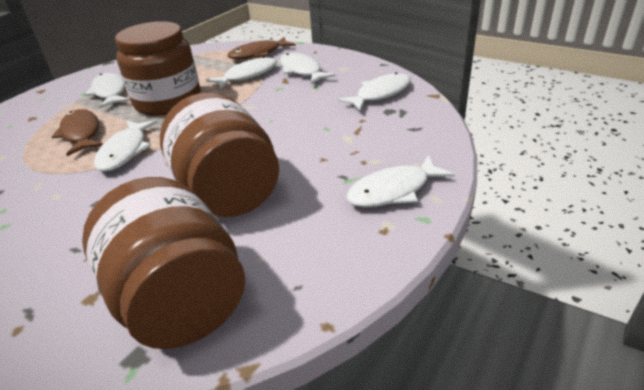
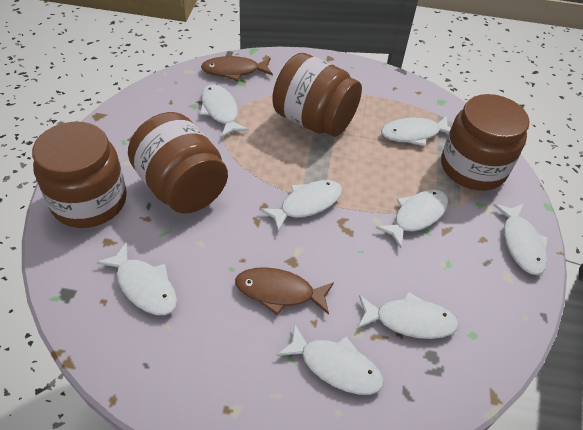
brown jar: [82,177,245,349] [115,21,201,116] [160,92,279,217] = 3 -> [32,122,127,228] [128,112,228,214] [272,53,362,137] [441,94,529,190] = 4
white fish: [85,73,130,109] [94,120,158,172] [206,56,277,89] [280,53,336,84] [338,72,411,111] [346,155,455,207] = 6 -> [96,242,177,315] [200,84,249,138] [260,180,342,232] [276,323,384,395] [357,292,459,339] [376,190,448,248] [381,116,451,146] [493,204,548,275] = 8

